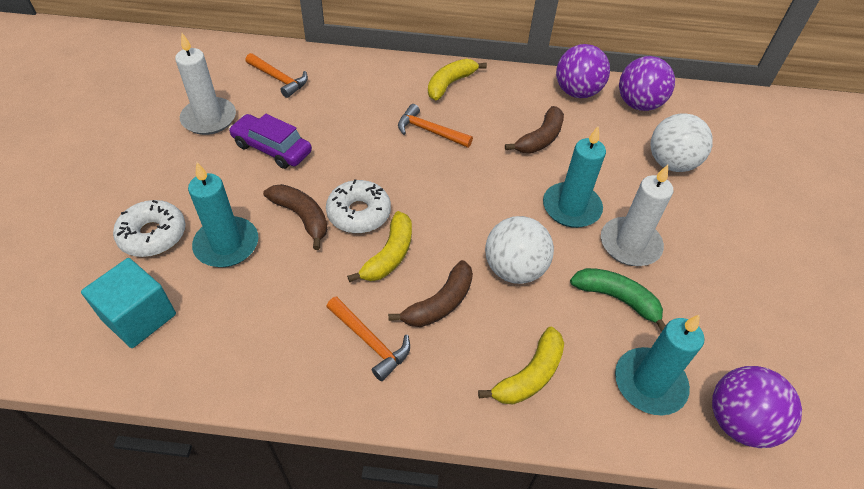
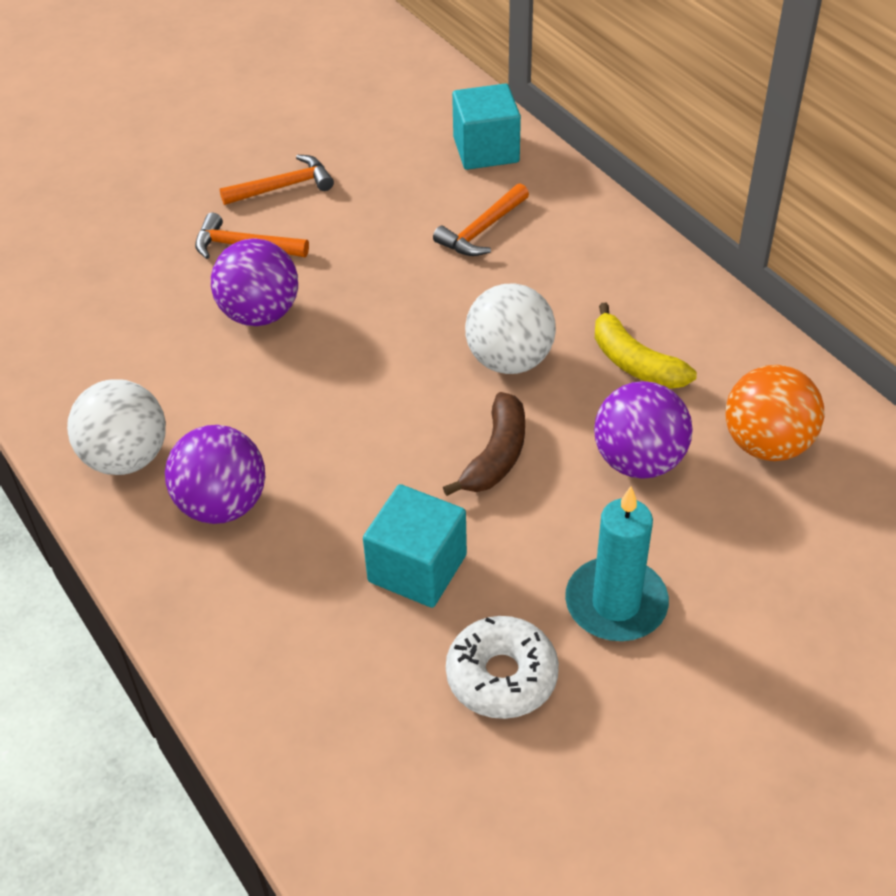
brown banana: [263,184,328,250] [388,260,473,327] [505,106,564,153] = 3 -> [443,392,525,496] = 1
green banana: [570,268,666,332] = 1 -> none = 0
orange ball: none = 0 -> [726,365,824,461] = 1
purple car: [229,114,312,169] = 1 -> none = 0
turquoise candle: [188,162,258,267] [543,126,606,228] [615,314,704,415] = 3 -> [565,486,669,641] = 1
turquoise cube: [81,258,176,348] = 1 -> [363,484,467,608] [452,84,521,170] = 2
white candle: [175,33,236,135] [601,165,673,266] = 2 -> none = 0
white donut: [113,200,186,257] [326,179,391,233] = 2 -> [446,616,559,719] = 1
yellow banana: [347,211,412,282] [428,59,487,100] [478,327,564,404] = 3 -> [595,303,697,389] = 1

